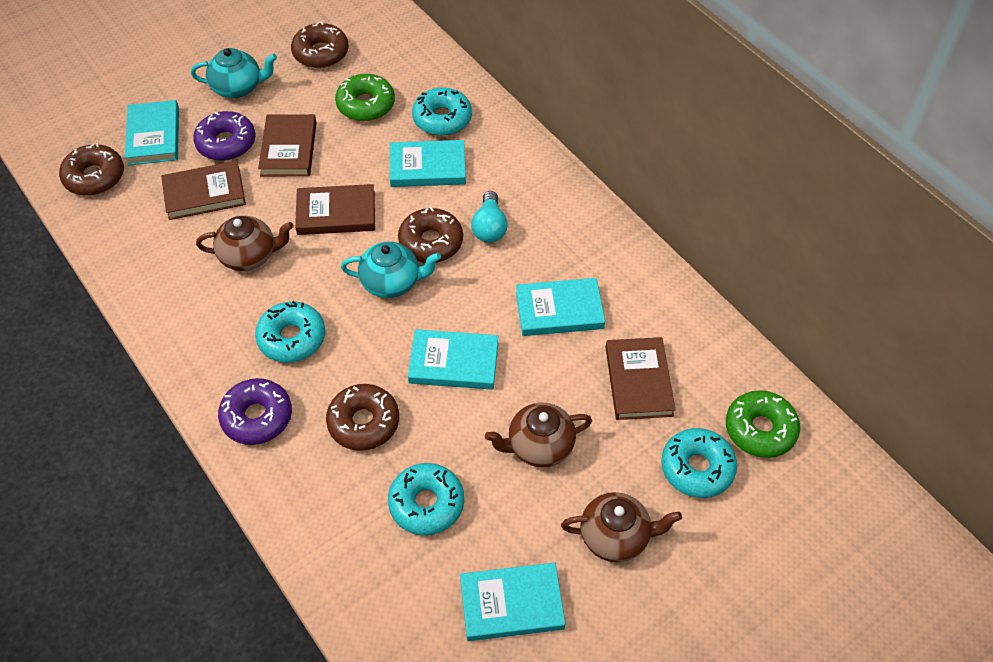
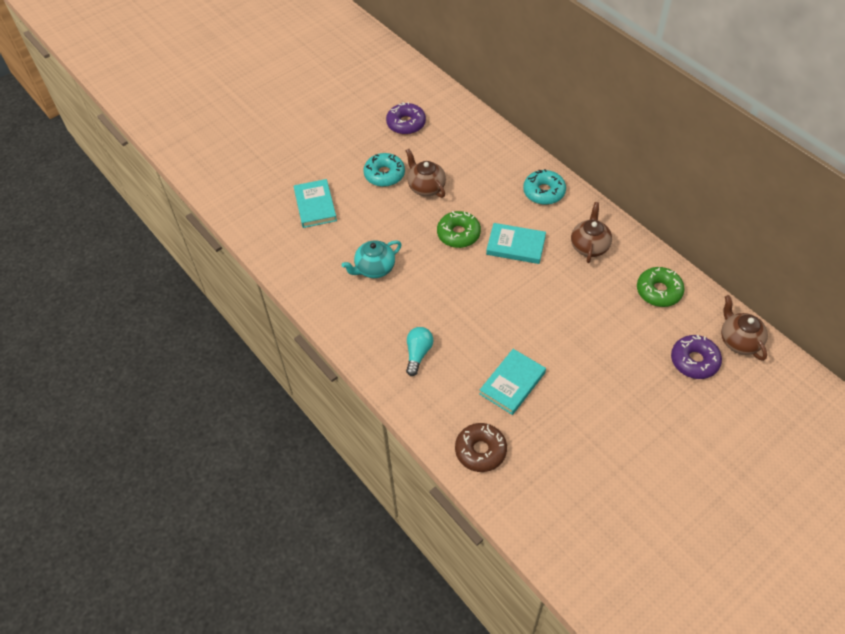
brown book: [161,161,246,220] [258,114,317,176] [295,184,375,235] [605,337,676,420] = 4 -> none = 0
brown donut: [59,143,124,196] [291,21,349,68] [326,384,399,451] [398,207,463,263] = 4 -> [455,423,507,472] = 1
turquoise book: [125,100,179,165] [390,140,466,187] [408,329,498,390] [460,563,565,641] [516,278,605,336] = 5 -> [294,179,337,228] [480,349,546,415] [486,223,546,264] = 3
turquoise donut: [255,301,325,363] [388,463,464,535] [412,87,472,136] [661,428,737,498] = 4 -> [364,153,405,187] [523,169,566,205] = 2
turquoise teapot: [191,48,277,98] [341,242,441,298] = 2 -> [342,240,402,278] = 1

